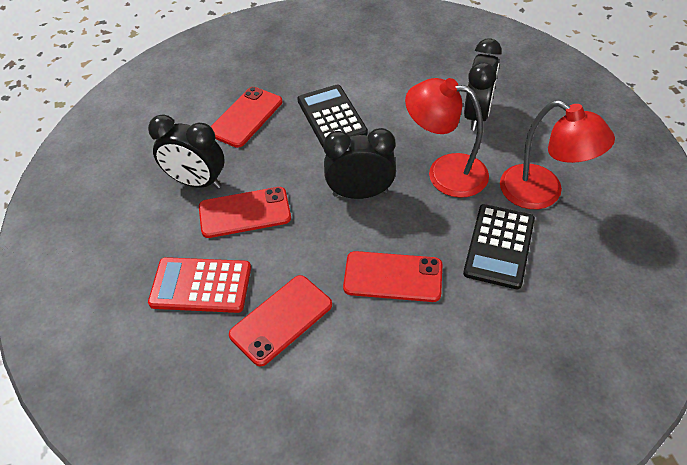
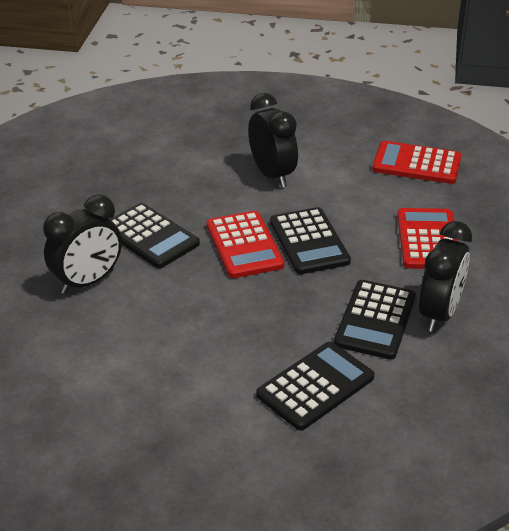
black calculator: [297,85,368,147] [463,204,535,289] = 2 -> [110,203,200,268] [256,342,375,431] [270,207,351,274] [334,280,416,360] = 4
red calculator: [148,257,251,313] = 1 -> [206,211,284,278] [372,141,461,184] [397,208,458,269] = 3
red lamp: [405,78,489,198] [500,100,615,209] = 2 -> none = 0
red phone: [199,187,291,238] [211,87,282,148] [229,275,332,367] [343,251,442,302] = 4 -> none = 0

